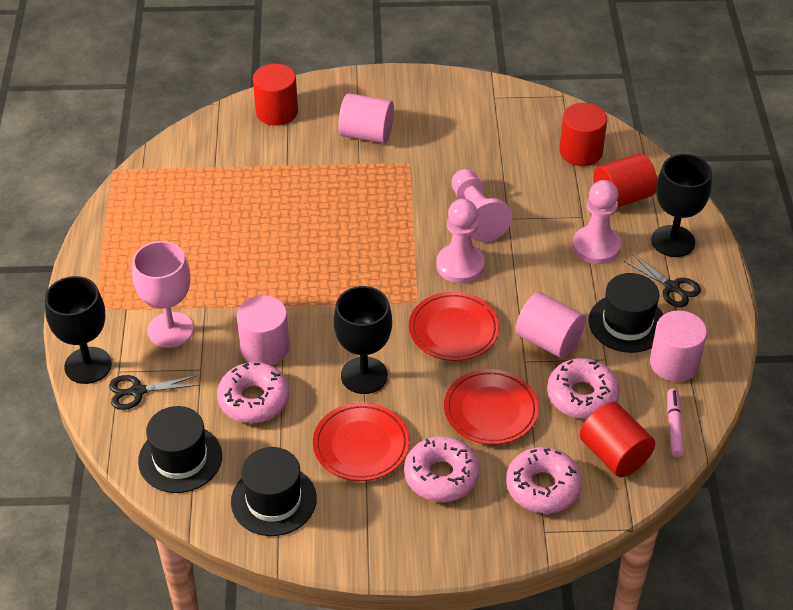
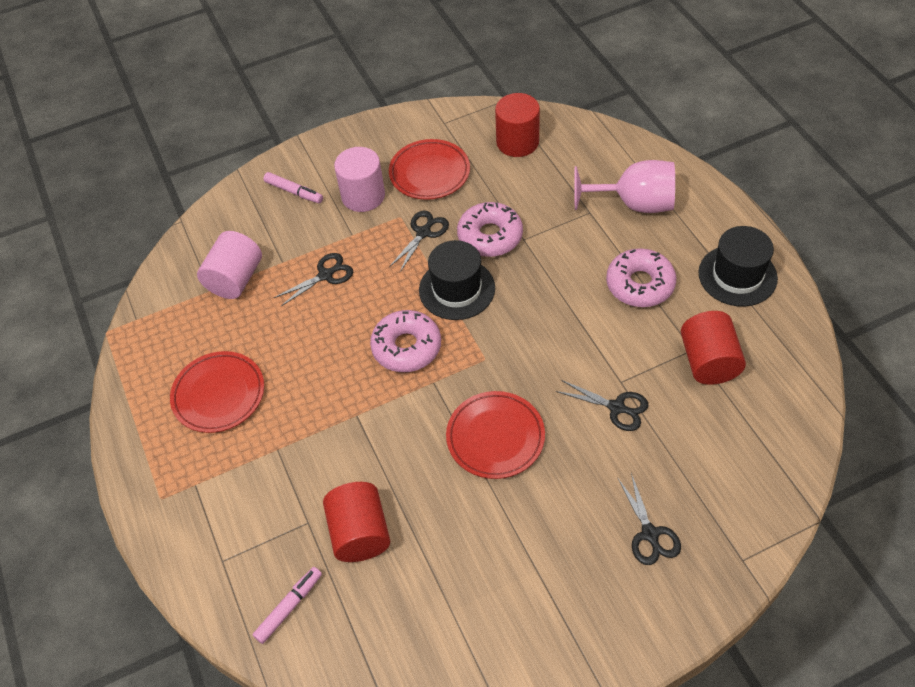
black goblet: [45,276,112,384] [334,286,392,394] [651,154,712,257] = 3 -> none = 0
black hat: [138,406,222,493] [231,447,317,536] [589,273,664,353] = 3 -> [419,240,495,320] [698,226,778,307] = 2
black scissors: [109,375,199,410] [624,254,701,307] = 2 -> [274,253,353,307] [389,211,449,272] [556,380,648,431] [617,473,681,565] = 4
pink cylinder: [237,295,290,365] [338,93,394,143] [515,292,586,358] [650,310,707,382] = 4 -> [197,231,262,299] [334,147,385,212] = 2
pink donut: [217,362,290,423] [404,436,480,502] [506,447,582,513] [547,358,620,419] = 4 -> [370,310,441,372] [457,202,523,257] [606,248,677,307] = 3
pink marker: [667,389,685,457] = 1 -> [253,567,322,644] [263,172,323,203] = 2
pink pawn: [436,199,485,283] [452,169,512,242] [573,180,621,264] = 3 -> none = 0
red cylinder: [253,64,298,126] [559,103,607,166] [579,402,655,477] [593,153,657,207] = 4 -> [323,482,390,562] [495,93,540,157] [681,311,746,385] = 3

